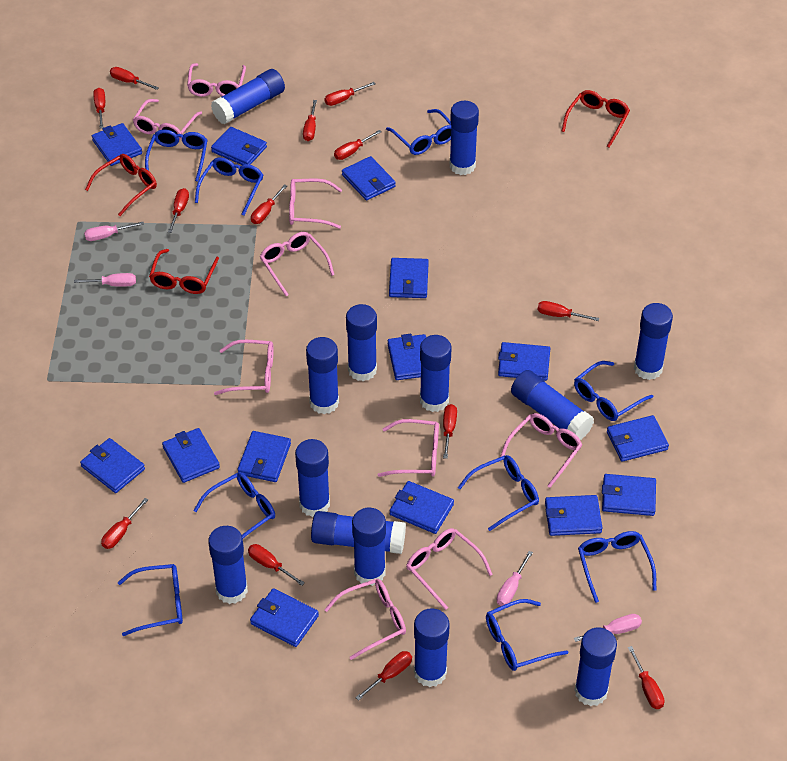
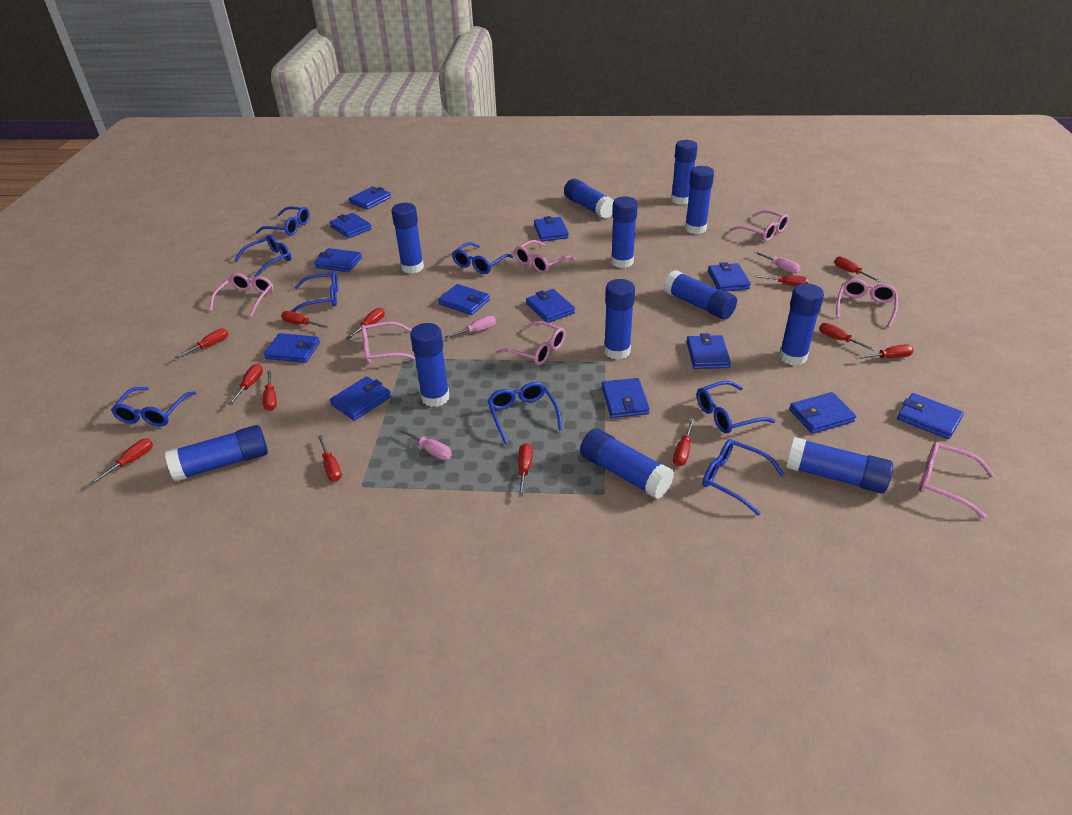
blue glasses: [118,564,183,636] [145,130,207,182] [193,472,275,538] [195,157,263,216] [386,109,451,155] [458,455,539,531] [486,599,568,671] [574,361,653,421] [578,531,656,603] = 9 -> [111,387,196,426] [234,235,291,277] [256,206,310,236] [291,271,338,312] [452,242,514,274] [488,382,562,444] [697,381,775,434] [703,439,785,516] = 8
blue glue stick: [208,526,248,604] [211,69,285,124] [295,439,330,517] [306,337,339,414] [311,511,406,554] [346,304,377,381] [352,508,386,586] [414,608,450,687] [420,335,452,412] [450,101,479,175] [511,370,594,440] [574,628,617,706] [634,303,673,380] = 13 -> [165,425,268,482] [391,203,424,274] [410,323,450,407] [564,179,614,219] [580,428,674,499] [604,279,635,360] [611,197,638,268] [664,270,737,319] [671,140,698,205] [685,166,714,234] [779,283,824,366] [786,437,893,493] = 12
blue wallet: [80,438,145,493] [92,123,142,166] [162,428,220,483] [211,127,267,165] [237,431,291,482] [250,588,319,647] [342,156,396,201] [388,334,426,380] [389,258,429,298] [389,481,454,534] [498,342,550,381] [545,495,602,536] [602,474,656,516] [607,415,669,462] = 14 -> [264,333,320,363] [314,248,362,272] [329,213,372,238] [330,376,391,421] [349,186,391,210] [438,284,490,315] [526,289,575,323] [534,216,569,242] [602,378,650,418] [687,333,731,369] [708,262,751,291] [789,392,856,434] [897,393,964,439] = 13
pink glasses: [133,99,202,140] [187,63,246,97] [214,340,273,395] [260,232,334,296] [289,179,342,229] [324,579,406,660] [378,419,439,477] [406,528,493,610] [500,413,582,488] = 9 -> [209,273,274,317] [361,322,415,364] [496,321,566,365] [514,240,576,273] [729,210,789,241] [836,279,898,328] [919,442,994,519] = 7
pink screwdriver: [74,273,136,287] [84,222,144,241] [497,551,533,606] [574,614,642,642] = 4 -> [398,428,452,460] [444,316,496,339] [754,251,800,273] = 3
red glasses: [85,154,157,216] [149,249,219,294] [562,90,630,148] = 3 -> none = 0

